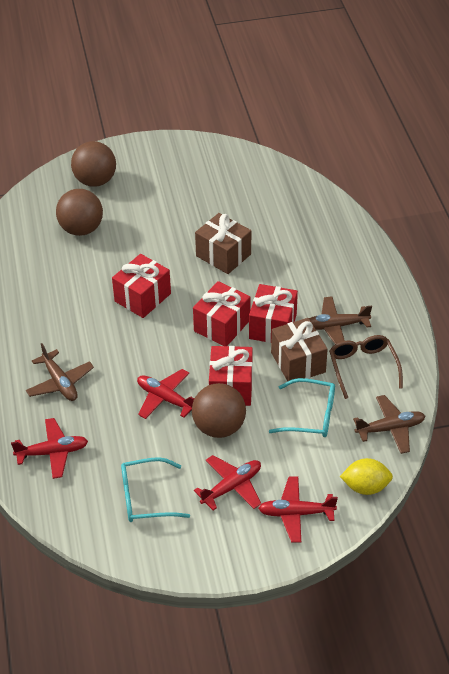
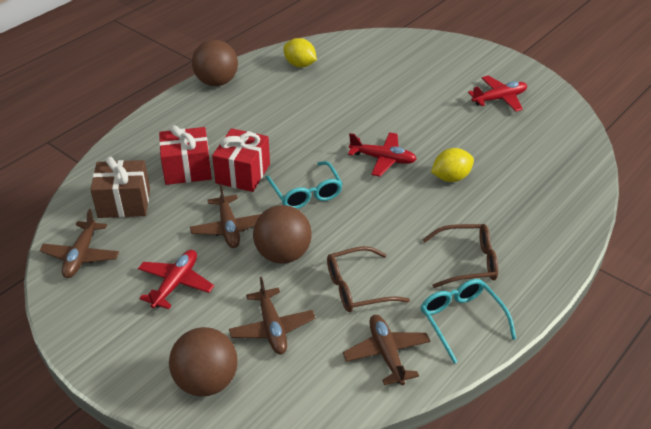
brown gift: [195,213,251,274] [271,318,328,381] = 2 -> [90,157,150,218] = 1
brown glasses: [329,335,403,399] = 1 -> [327,246,410,312] [423,224,498,288] = 2
brown plane: [26,343,94,401] [309,296,372,344] [353,395,425,454] = 3 -> [39,209,119,278] [190,184,261,248] [229,277,315,354] [343,315,430,385] = 4
red gift: [112,254,171,318] [193,281,251,346] [209,346,253,406] [249,284,298,343] = 4 -> [159,125,212,185] [212,128,270,192] = 2
red plane: [11,418,88,479] [137,369,195,419] [194,455,262,511] [258,477,338,543] = 4 -> [138,250,214,309] [348,132,417,177] [468,76,527,112] = 3
yellow lemon: [340,458,393,495] = 1 -> [283,38,317,67] [431,148,474,182] = 2

